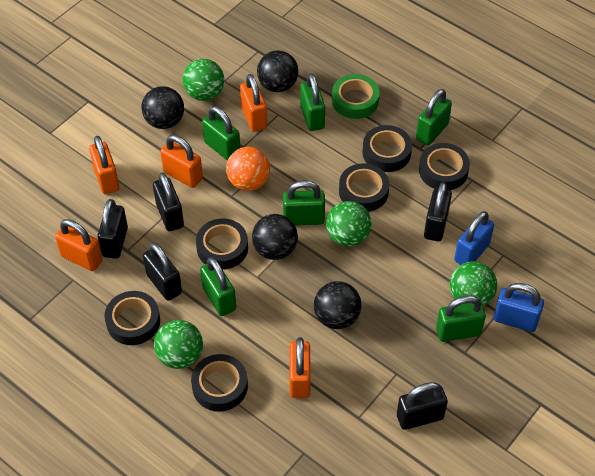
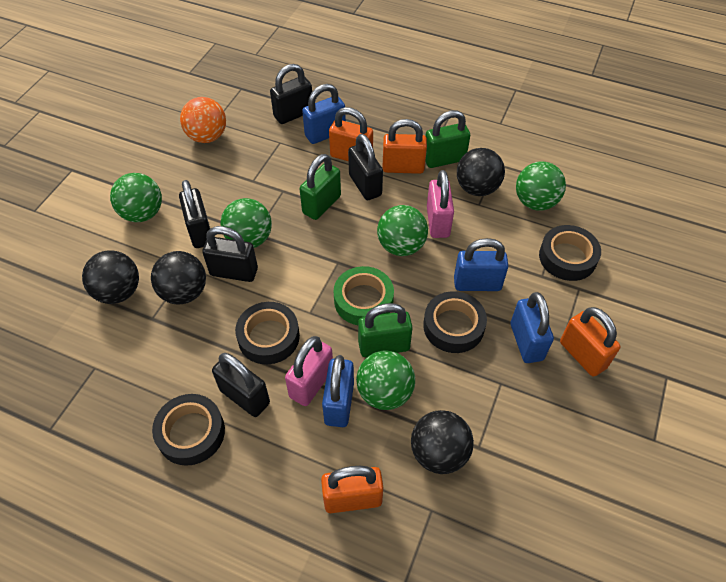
black tape: [104,291,160,345] [191,354,248,412] [196,218,248,270] [339,163,389,212] [363,125,412,172] [419,143,470,190] = 6 -> [152,394,225,466] [235,302,300,364] [423,291,487,353] [539,225,601,281] = 4
blue padlock: [454,211,494,265] [494,283,544,332] = 2 -> [302,84,346,144] [322,355,354,427] [454,238,508,291] [511,292,554,363] = 4
green ball: [154,320,203,369] [182,59,224,101] [326,201,372,247] [449,261,497,307] = 4 -> [110,173,162,222] [220,198,272,248] [356,351,415,410] [377,205,428,256] [516,162,566,211] = 5
green padlock: [200,257,236,316] [202,106,240,161] [283,180,325,225] [300,73,325,131] [416,89,452,145] [436,295,486,342] = 6 -> [300,154,341,220] [358,303,413,357] [425,110,470,168] = 3
orange padlock: [55,219,103,271] [89,136,119,194] [160,135,203,188] [240,74,267,132] [289,337,311,398] = 5 -> [321,466,384,513] [329,107,373,161] [383,119,427,174] [560,307,621,377] = 4
pink padlock: none = 0 -> [285,336,333,406] [427,170,454,238] = 2

